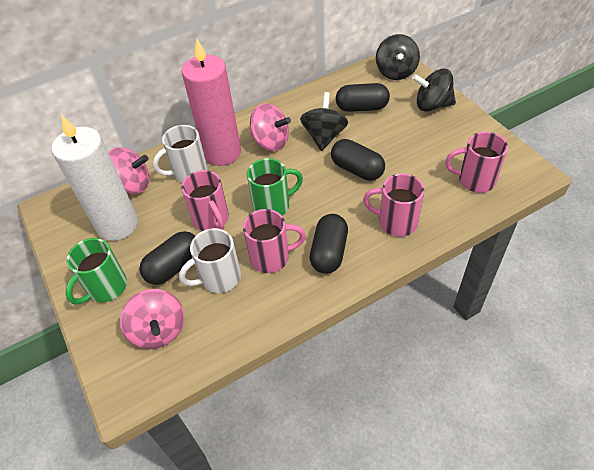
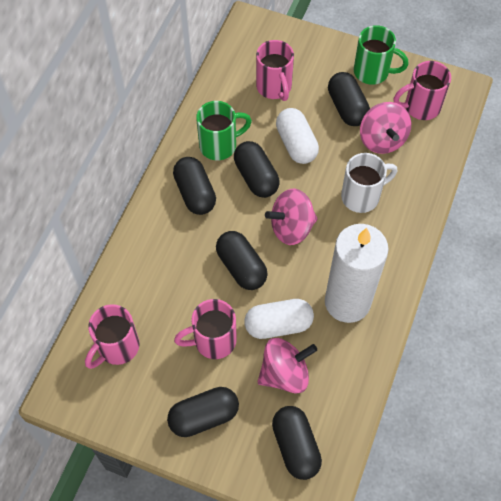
black capsule: [139,231,195,285] [310,214,348,274] [331,139,385,181] [336,83,390,112] = 4 -> [167,387,239,437] [173,157,216,215] [216,231,268,290] [234,141,279,198] [272,406,322,480] [328,72,370,126] = 6
black spinning top: [300,92,348,151] [376,34,420,80] [412,68,456,112] = 3 -> none = 0
pink candle: [181,39,241,166] = 1 -> none = 0
white capsule: none = 0 -> [244,299,314,339] [276,108,319,164] = 2
white mug: [153,125,207,182] [179,228,241,293] = 2 -> [341,153,397,213] = 1

